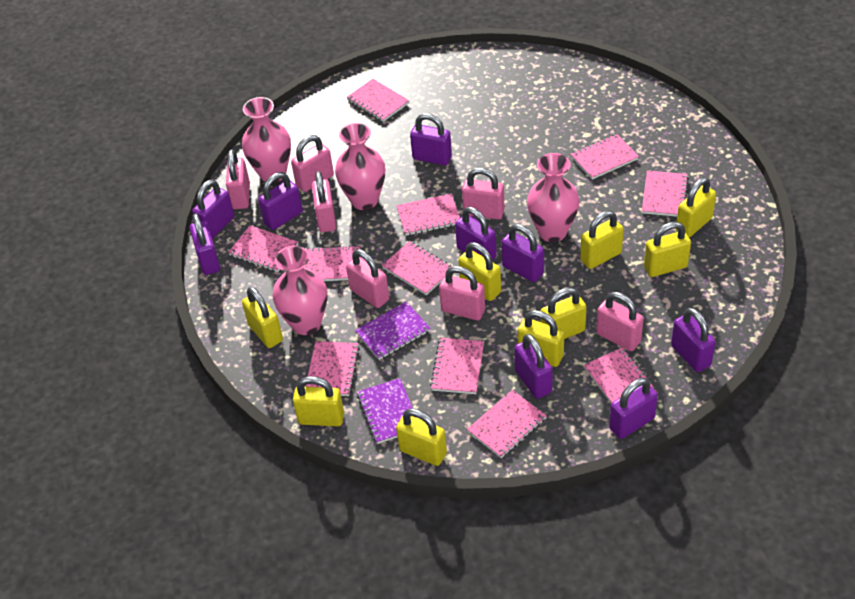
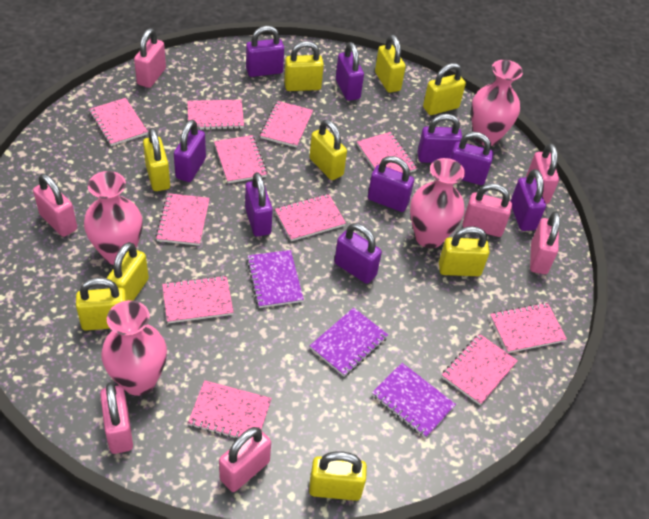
purple notebook: [355,302,431,360] [357,378,417,444] = 2 -> [247,250,304,308] [310,307,388,377] [372,363,456,438] = 3

